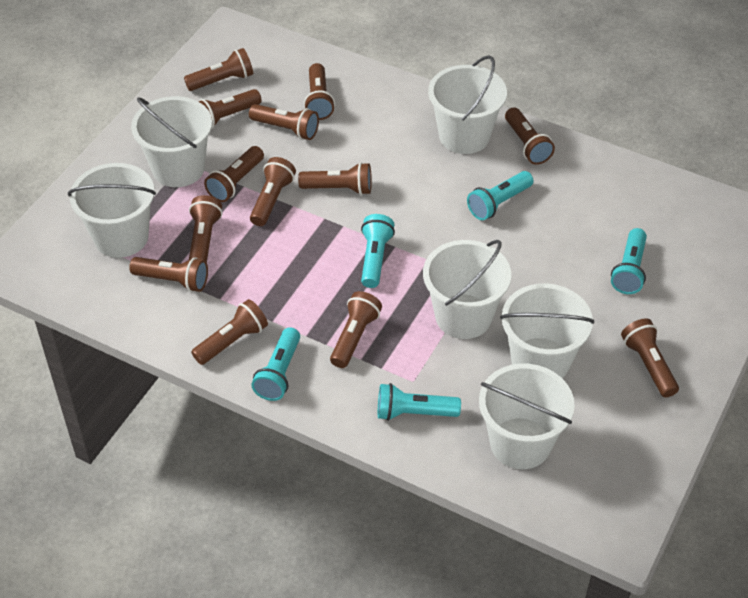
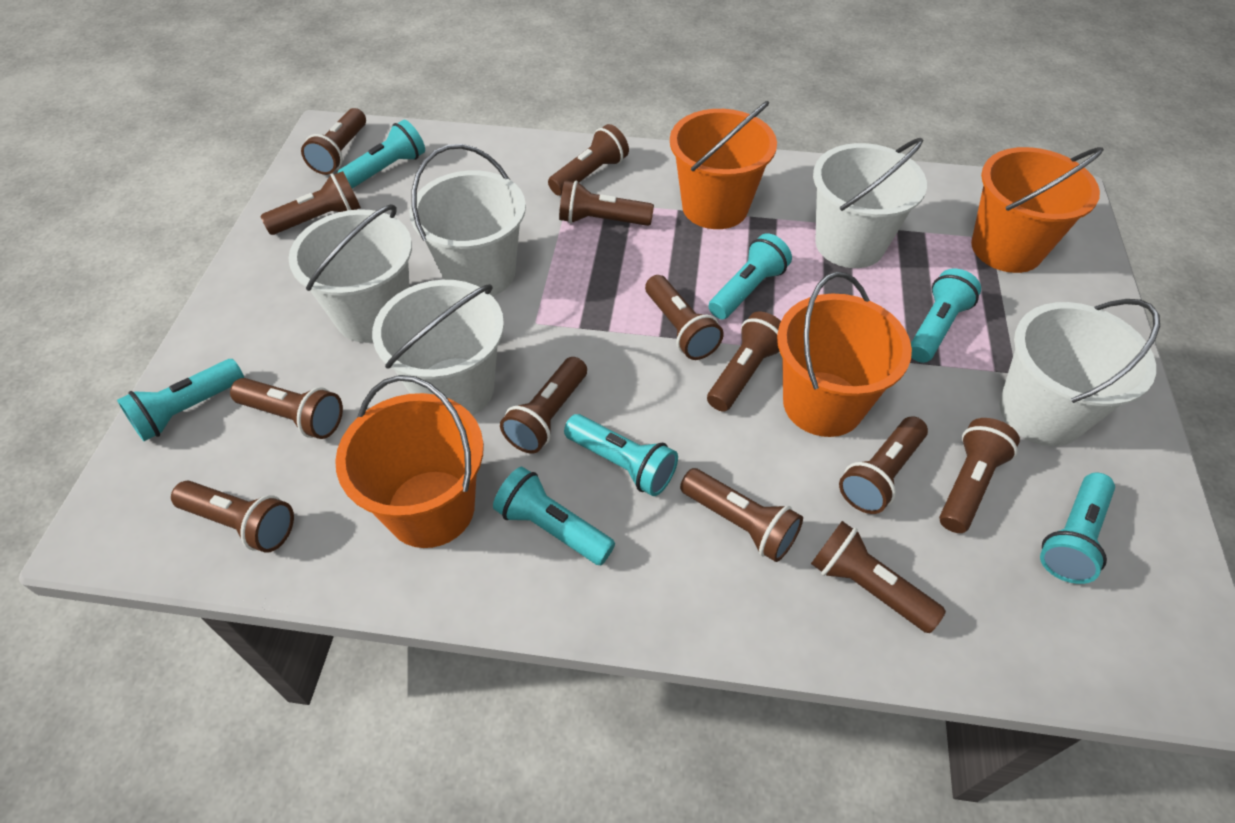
orange bucket: none = 0 -> [335,375,484,548] [670,101,777,229] [777,272,912,437] [971,147,1104,273] = 4
turquoise flashlight: [251,327,300,401] [361,214,395,288] [378,383,461,421] [467,171,533,220] [611,228,647,294] = 5 -> [117,359,244,441] [337,119,425,189] [493,467,615,565] [564,414,678,496] [708,234,792,319] [911,269,981,363] [1040,472,1115,584] = 7
white bucket: [68,163,156,258] [131,96,212,187] [423,240,511,339] [428,55,507,154] [479,364,575,469] [500,283,594,378] = 6 -> [289,204,412,343] [372,280,504,416] [409,144,526,296] [813,138,927,268] [1000,299,1160,446] = 5

